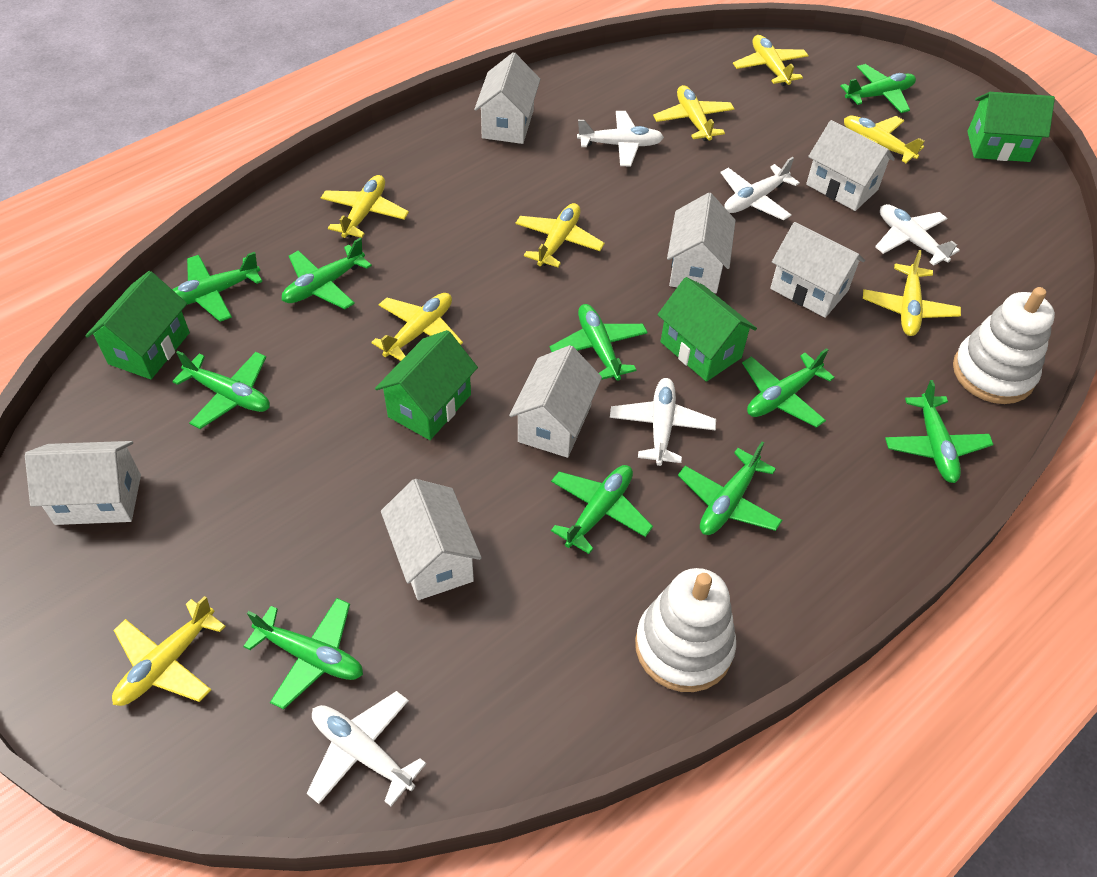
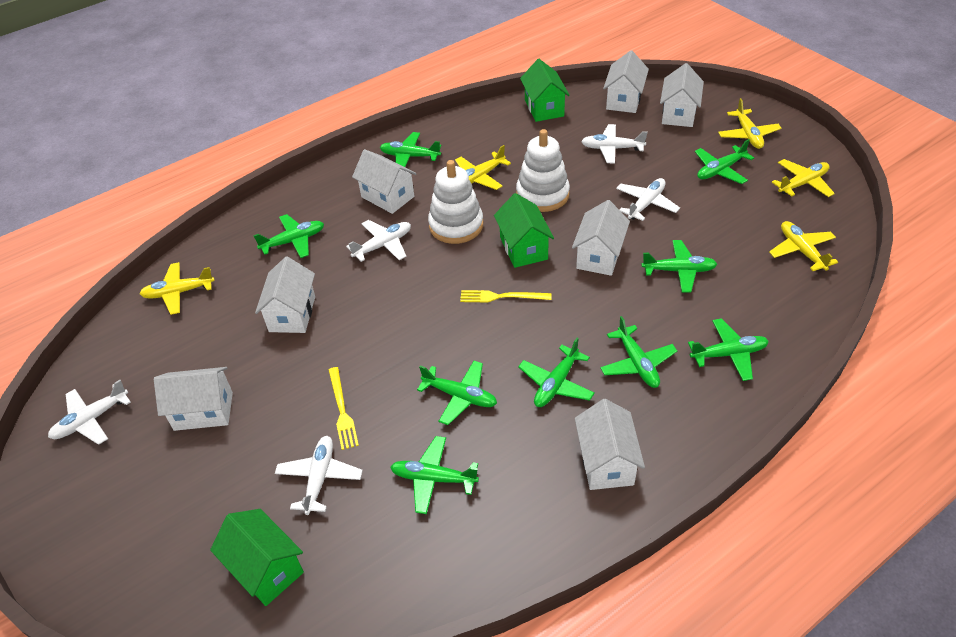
green house: [85,271,190,379] [375,330,478,440] [657,277,757,382] [967,92,1055,162] = 4 -> [210,509,304,606] [494,193,554,268] [520,59,570,122] = 3
green plane: [172,252,262,322] [172,351,270,429] [243,598,363,709] [282,238,372,309] [550,304,648,381] [551,465,653,554] [678,442,782,535] [742,348,835,428] [840,64,916,113] [885,380,994,483] = 10 -> [253,214,324,258] [380,132,441,167] [390,436,479,514] [417,361,497,425] [518,338,595,407] [600,316,677,388] [641,240,717,293] [688,318,769,381] [695,139,754,184] = 9
yellow fork: none = 0 -> [329,367,359,450] [460,290,552,303] = 2
yellow plane: [112,596,226,706] [321,175,409,238] [371,293,463,361] [515,203,605,267] [653,85,734,141] [733,35,809,86] [844,116,924,163] [863,250,961,336] = 8 -> [140,262,215,315] [455,145,511,190] [718,98,781,149] [769,221,838,271] [772,159,835,197] = 5

